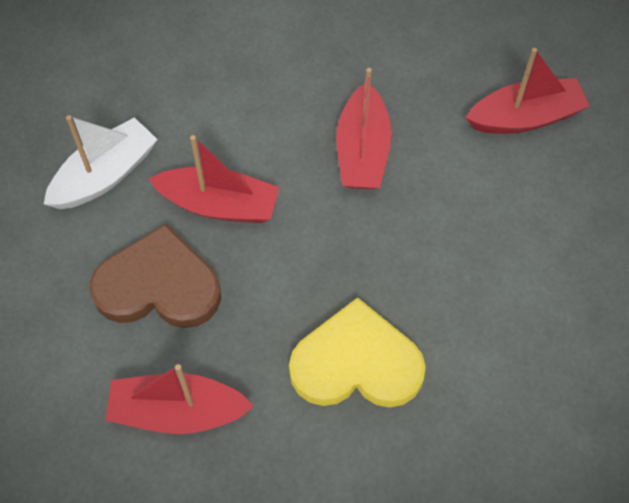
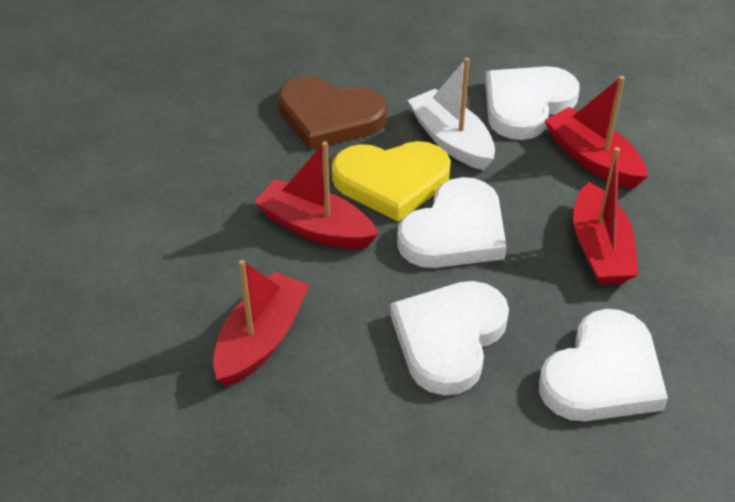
white heart: none = 0 -> [390,281,509,395] [397,177,507,268] [485,66,580,140] [539,309,668,421] = 4

